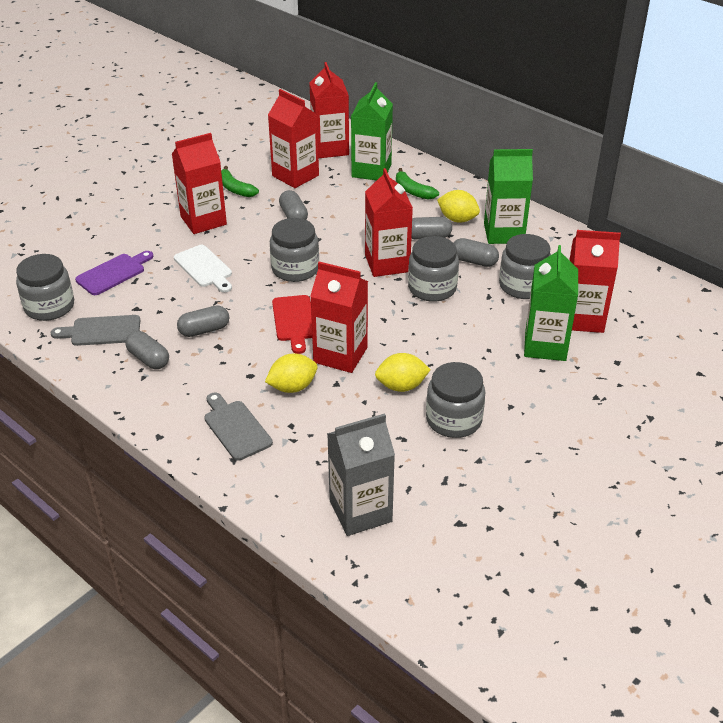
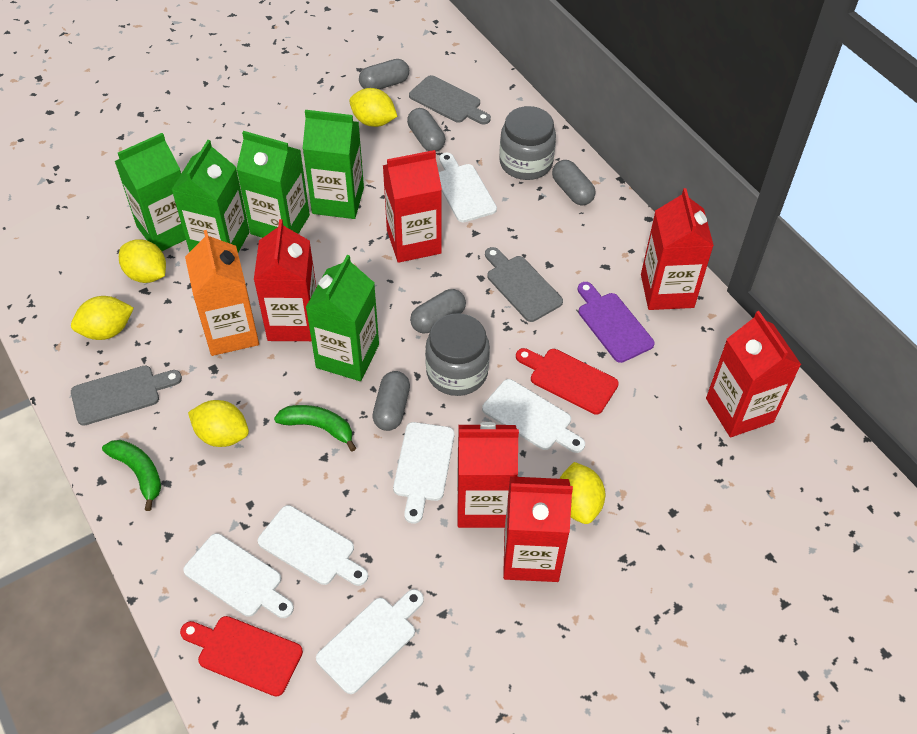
green carton: [351,82,393,181] [484,149,533,244] [524,245,578,361] = 3 -> [115,133,186,251] [172,140,250,252] [236,131,310,238] [303,110,364,219] [306,255,379,381] = 5
grey carton: [327,413,395,536] = 1 -> none = 0
grey cutting board: [50,315,141,346] [204,393,273,461] = 2 -> [71,365,182,426] [409,75,491,124] [485,247,563,322] = 3
grey jar: [16,254,74,321] [270,218,319,282] [408,236,459,302] [426,362,486,438] [499,234,551,299] = 5 -> [425,313,490,396] [499,106,556,180] = 2
orange carton: none = 0 -> [185,230,259,356] = 1
red cutting board: [272,295,312,354] = 1 -> [180,616,303,697] [516,348,619,414] = 2
white cutting board: [174,245,232,292] = 1 -> [183,533,294,618] [258,505,368,586] [316,589,424,694] [393,422,454,524] [439,153,497,222] [482,379,585,453] = 6
yellow lemon: [265,353,317,393] [375,353,431,392] [437,190,480,223] = 3 -> [71,296,134,340] [119,239,166,283] [188,400,249,447] [349,88,398,127] [560,462,605,524] = 5

